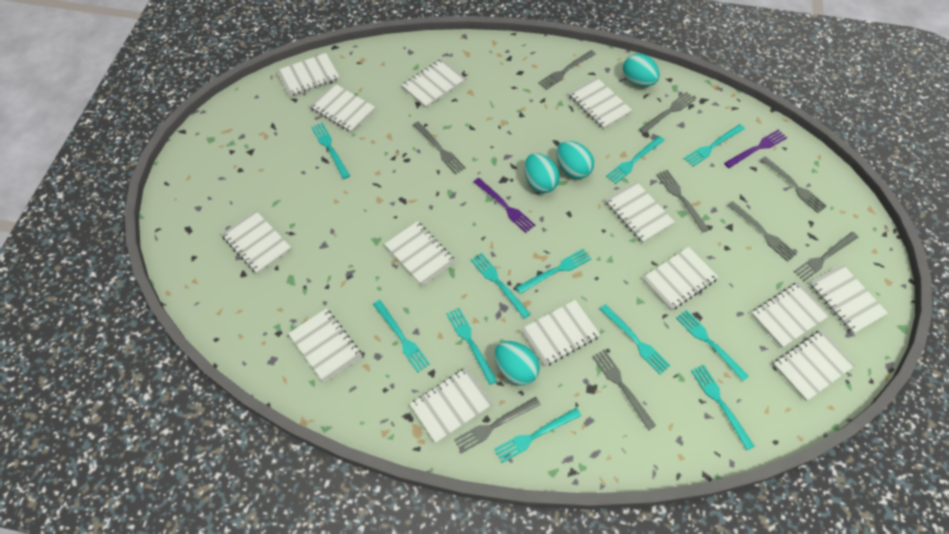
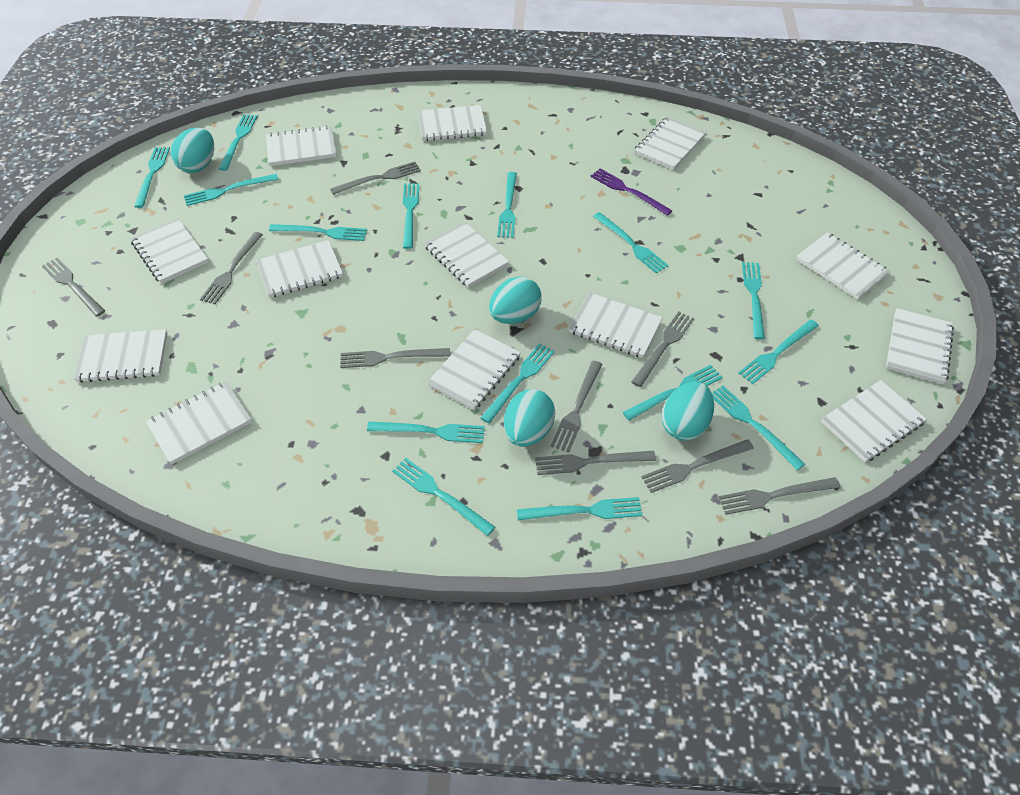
purple fork: [474,178,535,233] [724,129,787,168] = 2 -> [591,168,672,216] = 1
turquoise fork: [311,123,350,179] [373,300,430,372] [446,308,497,385] [471,253,531,319] [494,408,581,463] [516,249,591,294] [600,304,671,374] [606,136,665,184] [676,310,749,381] [684,124,745,167] [691,365,755,450] = 11 -> [134,147,170,208] [184,174,279,206] [219,114,257,171] [269,224,367,241] [367,421,485,443] [392,458,495,536] [403,183,419,249] [480,343,555,424] [497,172,517,238] [517,497,643,521] [593,212,669,274] [623,365,722,421] [712,386,805,470] [738,320,819,384] [742,262,765,340] = 15
white notebook: [221,210,291,274] [277,53,340,97] [288,309,362,383] [310,83,375,133] [384,221,455,287] [402,59,466,108] [410,367,493,443] [521,300,601,366] [569,77,632,129] [605,181,675,243] [642,247,718,310] [751,282,831,348] [773,330,856,401] [809,264,888,334] = 14 -> [73,329,167,383] [130,218,209,284] [146,381,252,465] [256,240,343,298] [266,125,336,166] [418,105,487,141] [424,222,509,288] [427,329,521,410] [569,292,663,358] [634,117,706,170] [796,232,890,299] [821,380,927,462] [886,308,954,384] = 13

